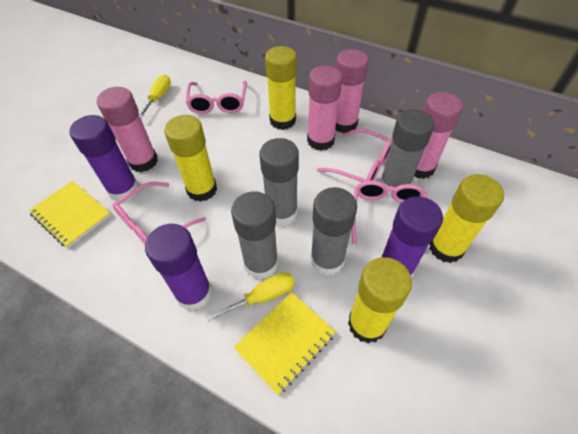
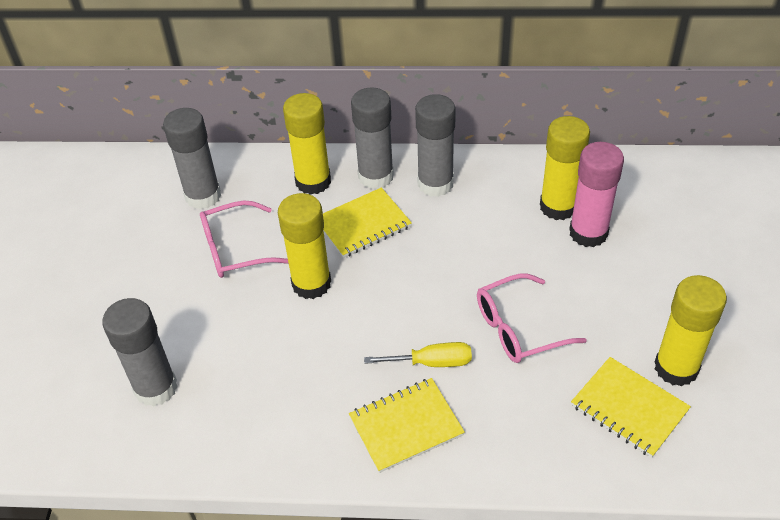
pink glasses: [112,182,206,245] [185,80,247,114] [316,129,392,182] [351,180,427,244] = 4 -> [200,200,289,278] [477,274,587,363] = 2
pink glue stick: [97,87,158,172] [307,66,342,151] [335,49,369,133] [414,92,463,179] = 4 -> [569,142,624,247] = 1
purple glue stick: [70,115,139,201] [145,224,212,311] [381,196,443,278] = 3 -> none = 0
yellow notebook: [29,181,111,248] [234,292,336,395] = 2 -> [323,187,412,258] [349,378,465,473] [571,357,691,458] = 3
yellow screwdriver: [139,75,171,118] [206,272,295,322] = 2 -> [364,342,472,367] = 1

